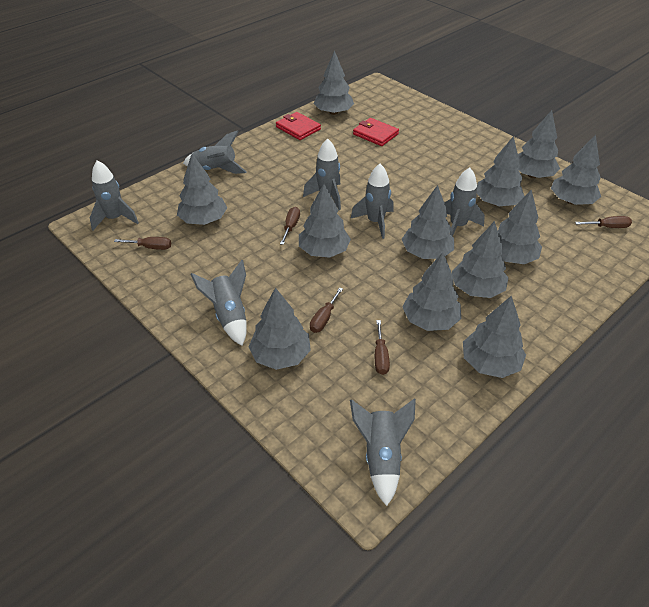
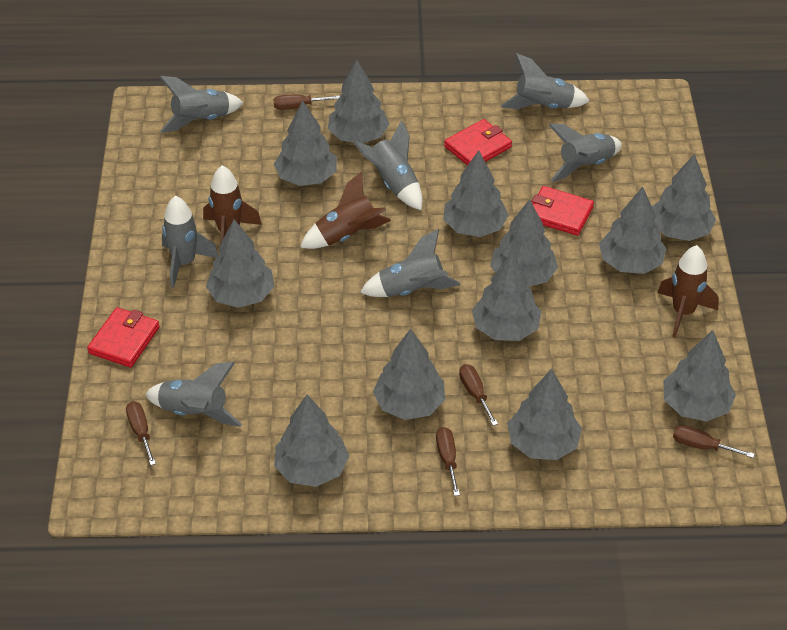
brown rocket: none = 0 -> [203,165,262,245] [300,171,391,249] [657,245,719,338] = 3
red wallet: [276,112,321,140] [353,118,399,146] = 2 -> [87,307,160,367] [444,119,512,166] [531,186,594,236] = 3

